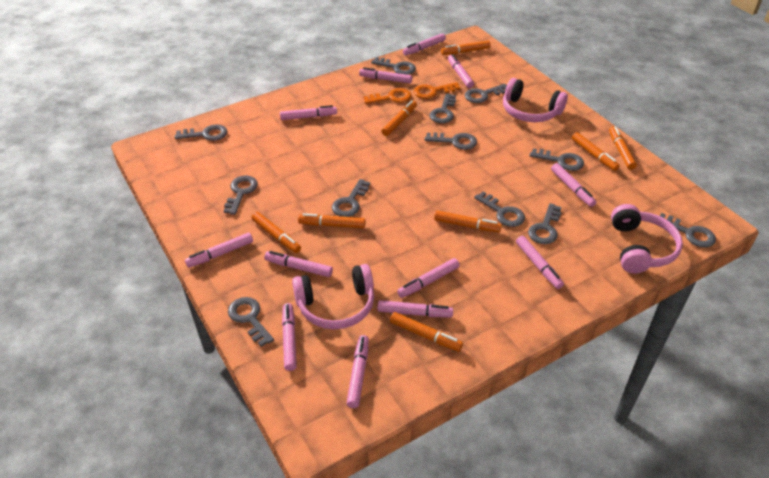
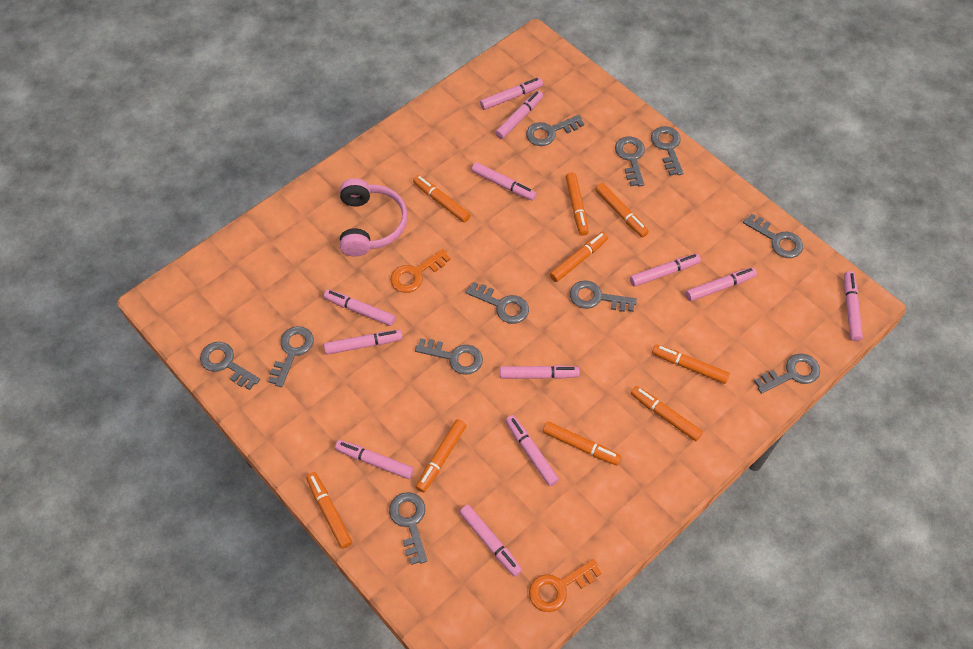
grey key: [175,124,227,141] [224,176,258,215] [228,297,274,347] [332,179,370,217] [371,57,416,75] [425,132,477,150] [429,93,456,123] [465,84,507,103] [474,192,525,227] [528,203,561,244] [529,148,584,171] [660,213,716,248] = 12 -> [200,342,260,390] [268,326,314,387] [389,492,427,565] [415,338,483,375] [466,282,529,324] [526,115,584,146] [570,280,637,312] [615,137,645,186] [651,126,683,176] [743,213,803,258] [754,354,820,394] = 11
orange marker: [252,212,301,253] [298,213,366,228] [382,100,417,136] [390,312,463,352] [434,210,502,233] [441,40,491,55] [572,132,620,171] [609,126,637,170] = 8 -> [306,472,352,549] [413,175,471,222] [416,419,467,492] [543,422,622,465] [550,232,608,282] [566,172,589,236] [595,183,649,237] [631,386,703,441] [652,344,730,384] = 9
pink headphones: [292,264,374,329] [503,78,568,122] [611,204,683,273] = 3 -> [340,178,408,257] = 1

